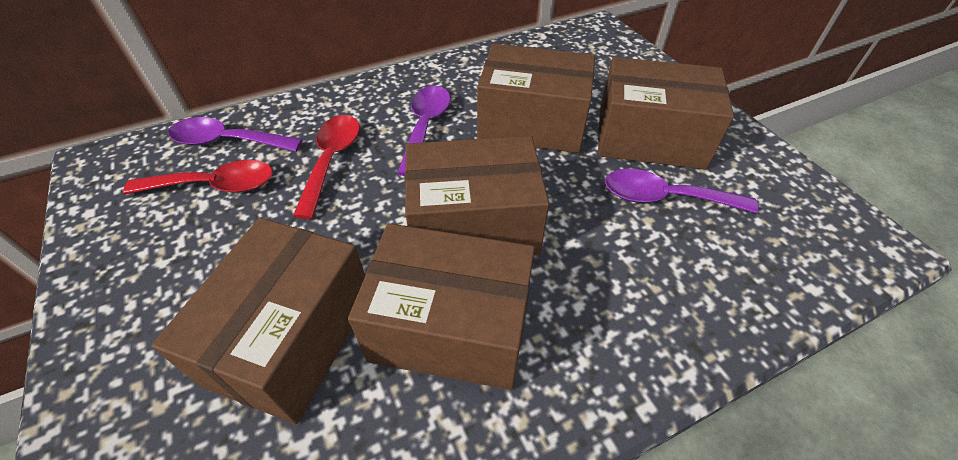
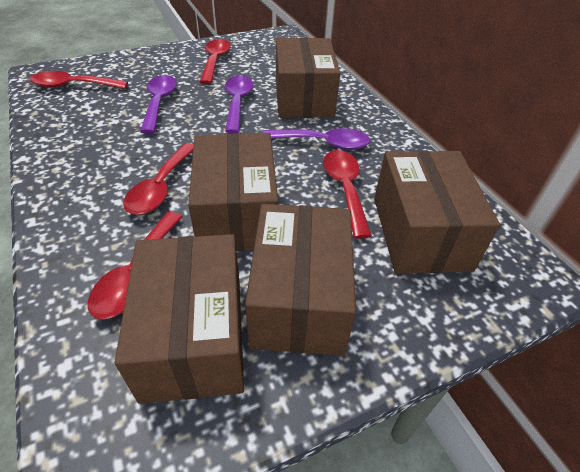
red spoon: [123,160,273,194] [293,115,360,219] = 2 -> [30,71,128,89] [88,212,183,319] [123,143,194,215] [200,39,231,84] [323,150,372,239] = 5

